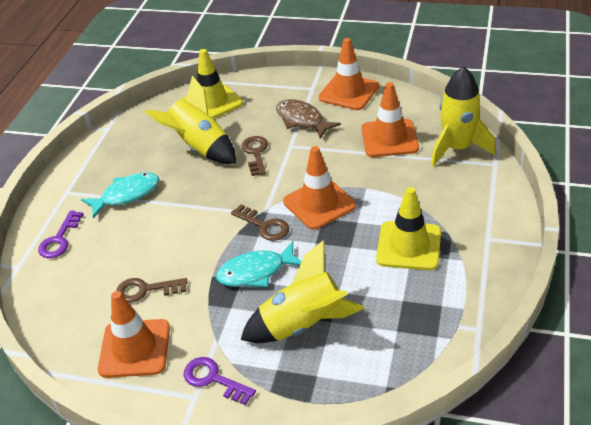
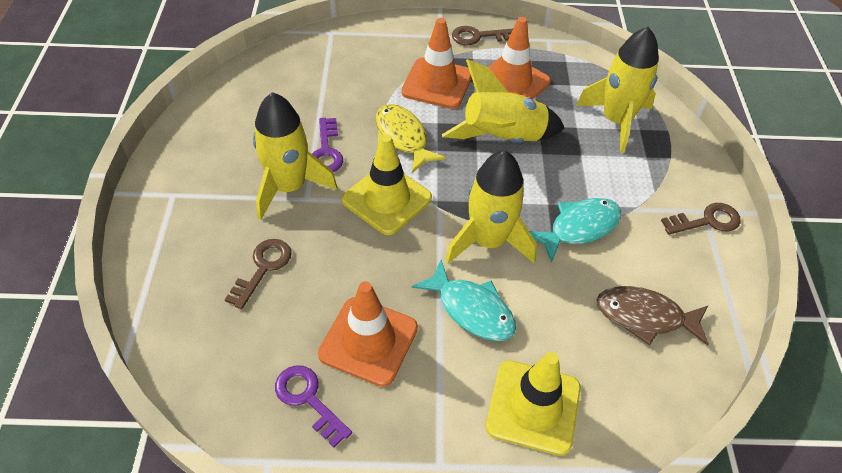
orange traffic cone: [98,291,170,378] [283,146,356,230] [319,38,379,110] [361,82,419,157] = 4 -> [318,281,418,387] [401,18,472,109] [473,17,551,99] = 3
yellow fish: none = 0 -> [376,104,446,173] = 1
yellow rocket: [145,76,236,164] [241,240,365,343] [431,66,496,166] = 3 -> [253,92,337,220] [442,59,564,143] [445,150,537,264] [576,27,659,153] = 4

